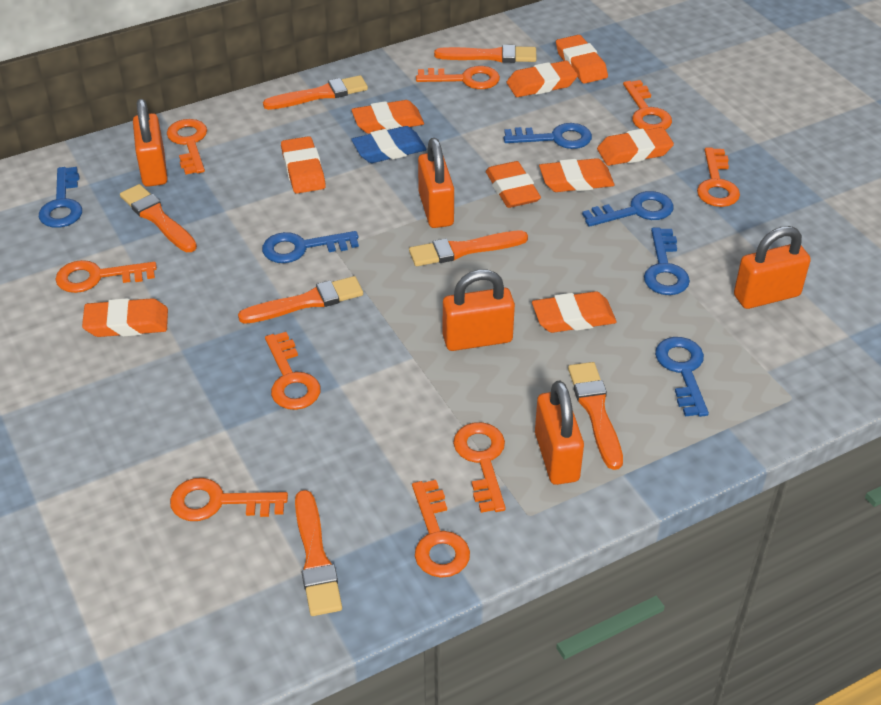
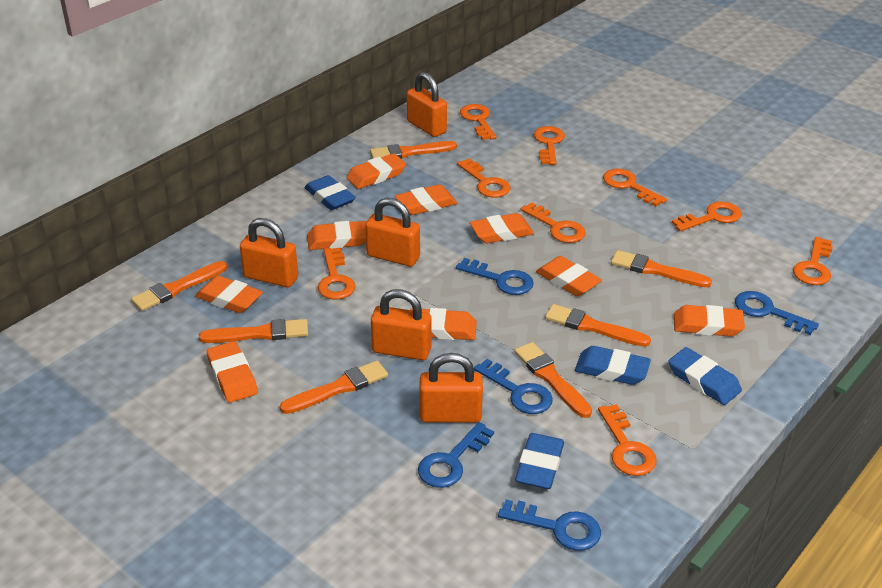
blue eraser: [351,126,427,163] = 1 -> [305,175,356,210] [515,433,564,489] [575,346,651,385] [669,347,742,405] = 4
blue key: [39,167,82,228] [262,231,359,263] [504,123,592,149] [582,191,673,227] [644,227,690,295] [655,337,709,417] = 6 -> [418,422,494,488] [456,258,534,295] [474,359,553,414] [498,499,601,551] [735,291,819,335] = 5

